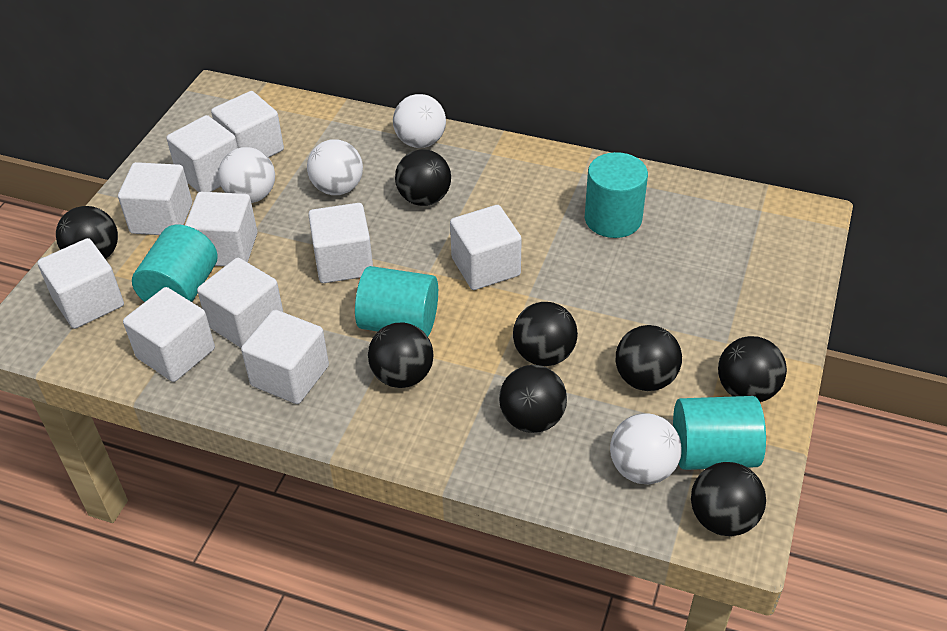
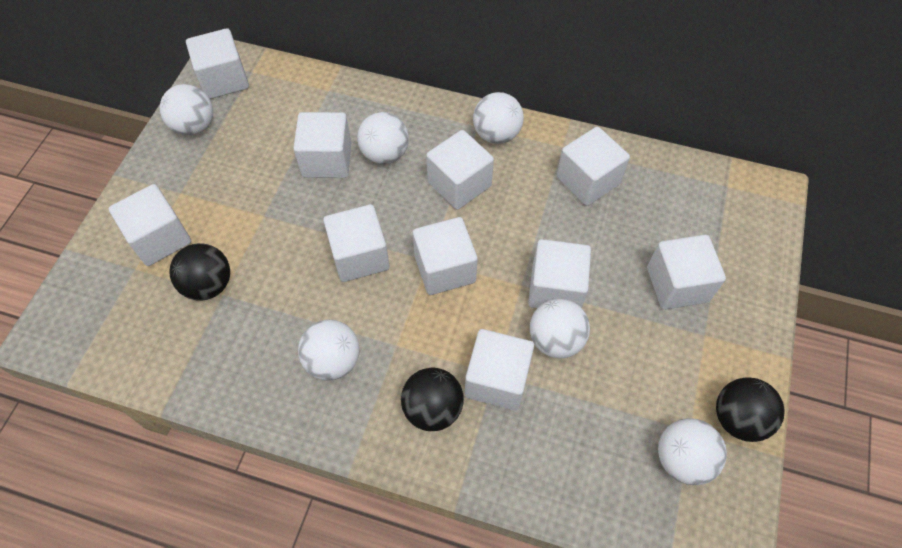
black ball: [56,206,118,259] [368,323,434,388] [395,149,451,206] [499,365,567,433] [513,302,578,366] [616,325,682,391] [691,462,766,536] [718,336,787,402] = 8 -> [169,243,230,301] [401,368,464,431] [716,377,784,442] = 3
turquoise cylinder: [132,225,218,302] [355,266,438,337] [585,152,648,238] [673,396,766,470] = 4 -> none = 0
white ball: [218,147,275,203] [307,140,363,195] [393,94,446,148] [610,413,682,484] = 4 -> [160,84,213,136] [298,320,360,380] [357,112,409,164] [473,92,524,144] [530,299,590,359] [658,418,727,485] = 6

